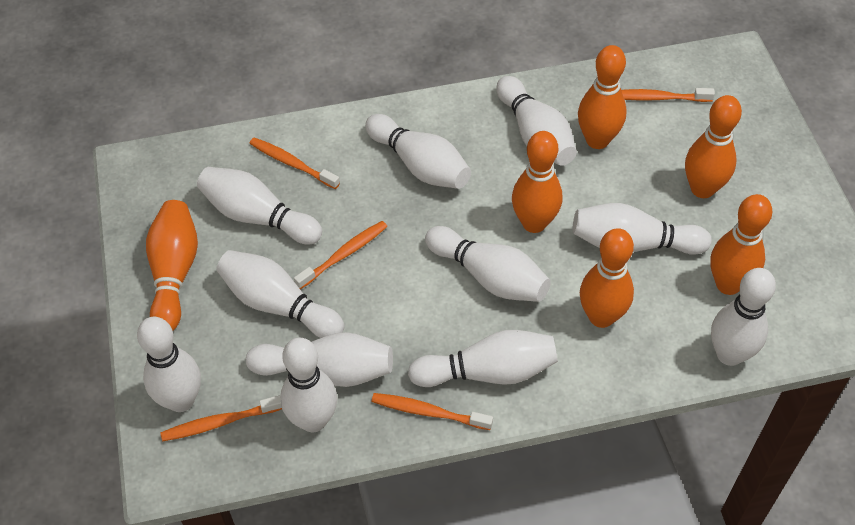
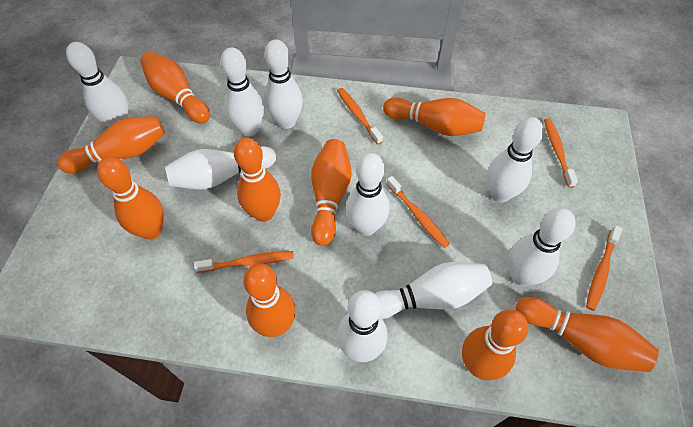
orange bowling pin: [146,200,198,331] [512,131,562,233] [578,45,627,149] [580,228,634,328] [685,95,742,198] [710,194,772,295] = 6 -> [58,116,165,173] [97,157,164,240] [140,52,210,124] [234,138,281,222] [243,263,296,337] [311,139,352,246] [383,97,485,136] [462,309,529,381] [516,296,659,372] = 9
white bowling pin: [137,317,201,412] [197,167,322,244] [216,250,345,338] [246,332,393,387] [280,338,337,432] [365,114,471,189] [408,330,558,387] [425,226,551,302] [496,76,577,166] [572,203,712,255] [711,268,776,366] = 11 -> [66,42,128,127] [165,146,276,190] [220,48,264,137] [264,39,303,129] [337,290,388,362] [346,153,389,236] [375,262,492,319] [487,117,544,203] [508,208,576,286] = 9

